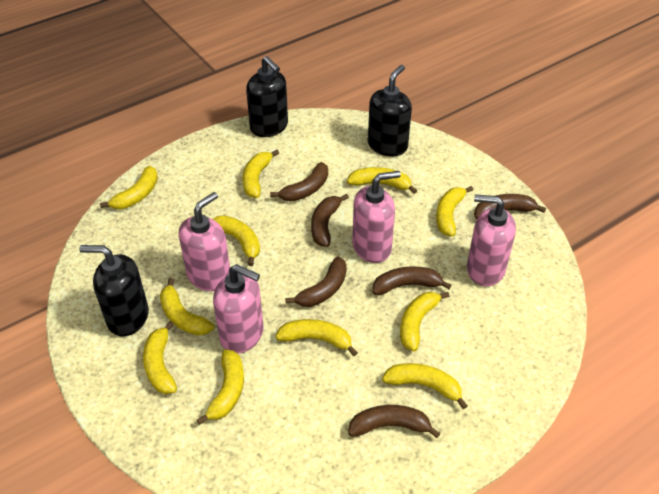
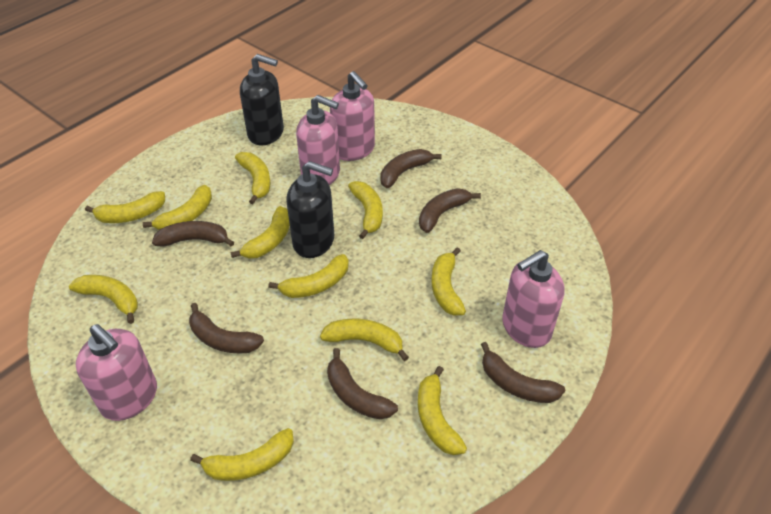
black soap dispenser: [79,245,149,336] [246,56,288,137] [368,65,412,157] = 3 -> [240,54,284,146] [286,161,334,258] = 2

